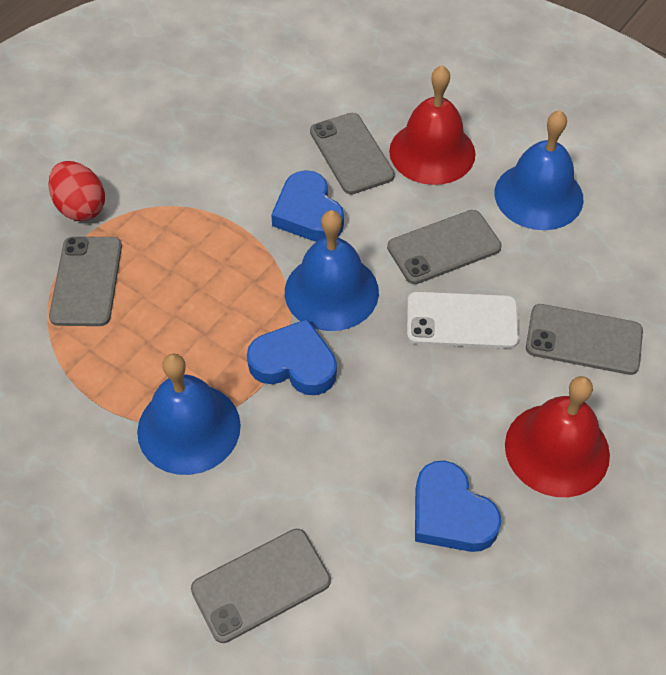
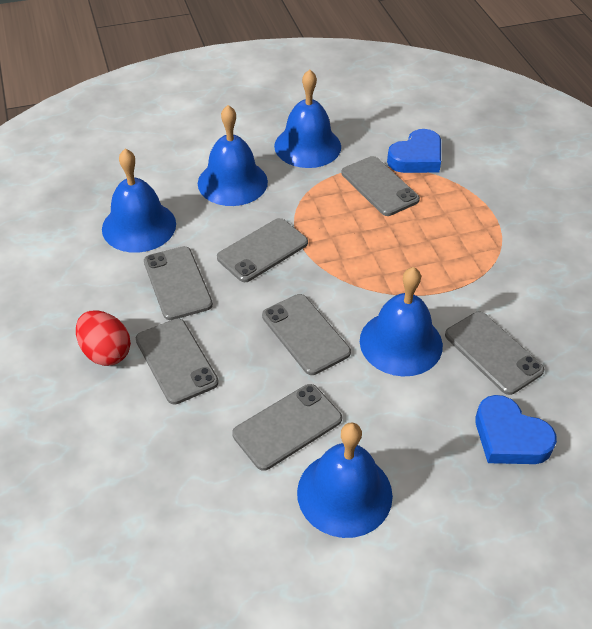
blue bell: [137,354,241,475] [285,210,379,331] [495,110,584,230] = 3 -> [102,149,176,253] [198,105,268,206] [274,69,341,168] [297,422,393,538] [360,267,443,377] = 5
blue heart: [247,319,337,395] [271,170,344,242] [415,461,501,552] = 3 -> [387,129,441,173] [476,395,557,464] = 2
grey phone: [49,236,122,326] [191,529,331,643] [310,113,395,194] [387,210,502,284] [526,304,643,375] = 5 -> [136,318,219,404] [144,246,213,320] [217,218,308,282] [232,384,342,471] [262,294,351,375] [342,156,420,216] [445,312,544,395] = 7
red bell: [389,65,476,185] [505,376,610,497] = 2 -> none = 0
white phone: [407,292,519,348] = 1 -> none = 0

